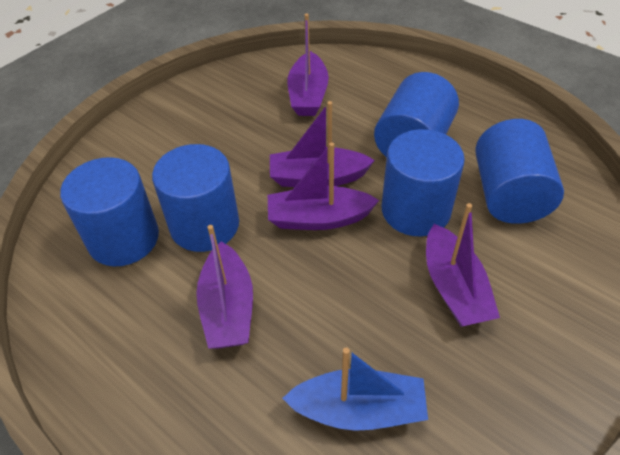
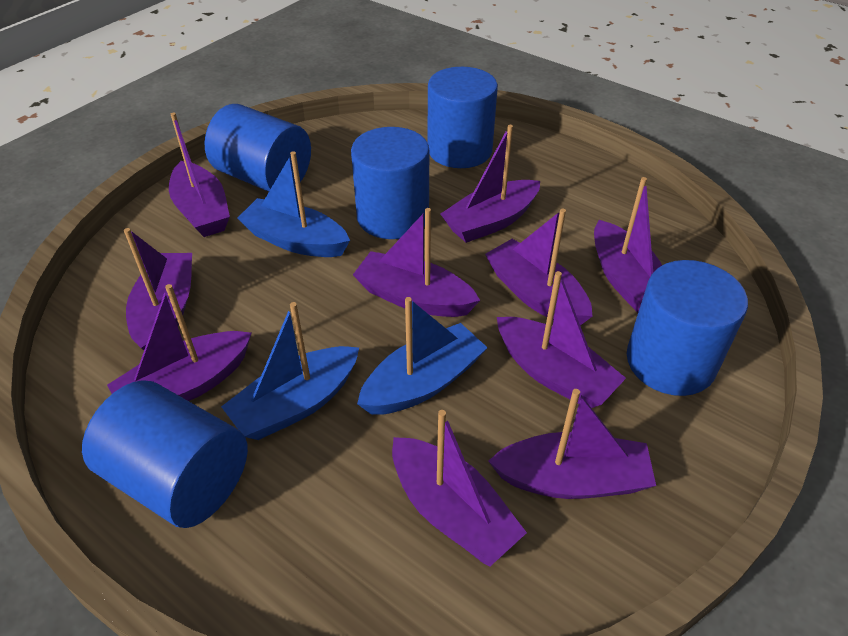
blue boat: [282,347,428,431] = 1 -> [221,302,359,440] [237,151,350,257] [357,297,488,415] = 3
purple boat: [196,225,253,349] [268,142,379,230] [270,101,375,187] [287,13,329,116] [426,203,500,327] = 5 -> [107,284,252,401] [124,228,192,350] [169,112,230,237] [353,208,480,317] [392,410,527,567] [441,125,540,243] [485,209,592,326] [488,389,656,499] [497,271,626,408] [594,177,662,313] = 10

